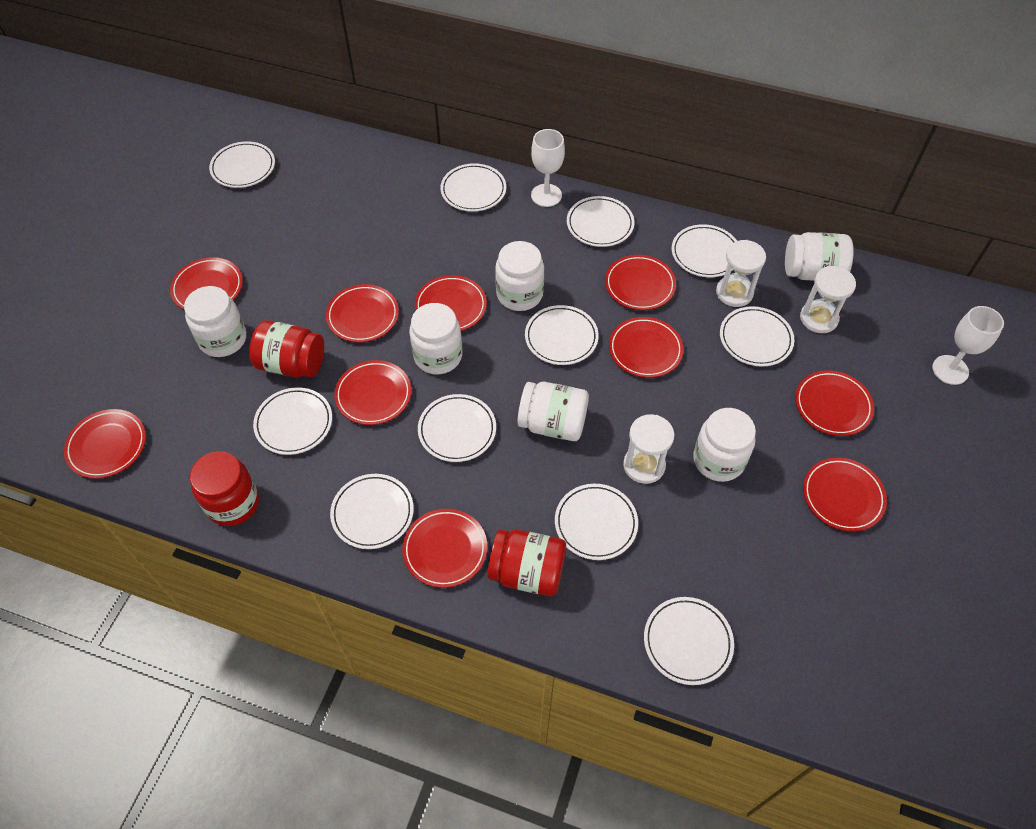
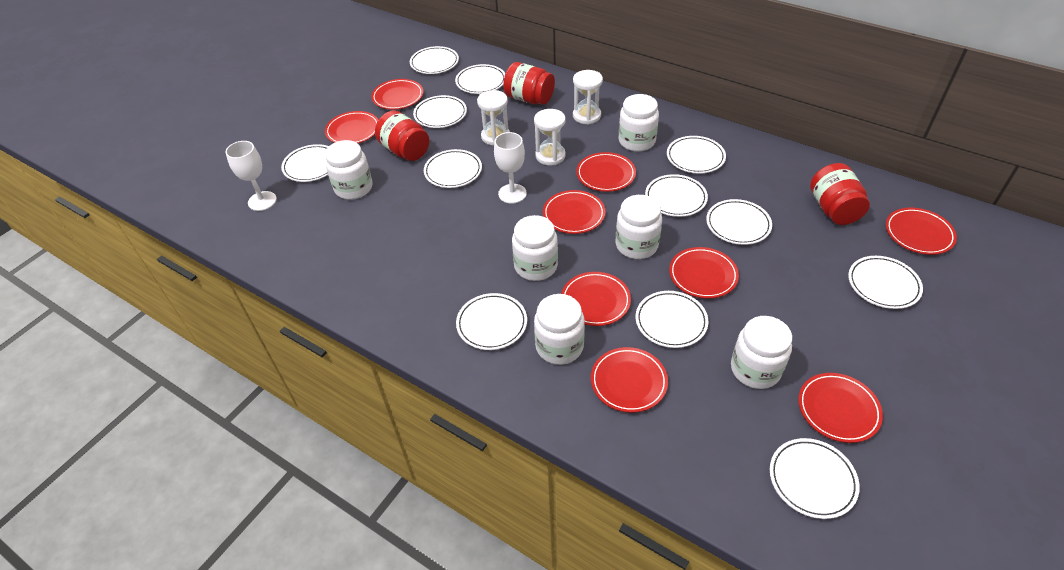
red plate: [64,409,146,479] [170,257,243,310] [326,284,399,342] [334,360,411,425] [402,509,487,588] [415,275,487,331] [605,255,676,310] [609,317,684,378] [795,370,874,436] [803,457,887,532] = 10 -> [325,111,378,143] [371,79,423,110] [543,190,605,234] [561,272,631,326] [576,152,636,192] [591,347,668,413] [669,247,739,299] [798,373,883,443] [886,208,957,255] = 9
white plate: [209,141,275,188] [253,387,332,455] [330,474,414,549] [418,394,496,462] [440,163,506,212] [525,305,599,365] [555,484,638,560] [567,196,634,247] [644,597,734,685] [672,224,737,277] [720,306,794,367] = 11 -> [281,144,329,182] [410,46,459,74] [413,95,467,128] [424,149,482,188] [455,64,505,94] [456,293,527,350] [636,291,708,348] [645,174,708,217] [667,136,726,174] [706,199,772,245] [770,438,860,519] [848,256,923,309] = 12

